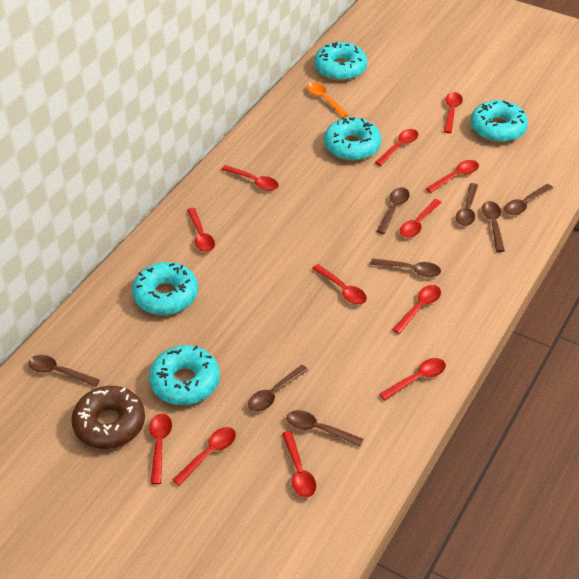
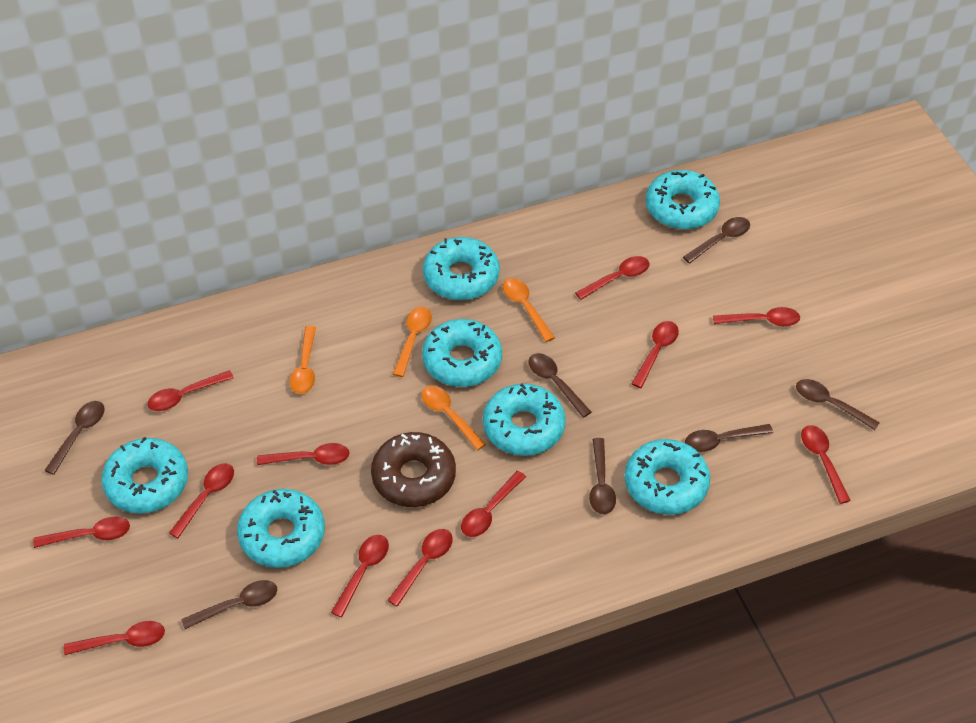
brown spoon: [28,355,100,387] [248,365,308,412] [287,410,363,447] [370,258,441,277] [377,187,410,234] [456,183,478,226] [482,201,505,252] [504,184,553,215] = 8 -> [44,401,104,475] [181,580,277,629] [528,353,591,418] [589,438,616,514] [683,217,750,263] [685,424,773,452] [796,379,880,430] = 7
orange spoon: [307,82,348,117] = 1 -> [290,326,316,394] [393,307,432,377] [422,386,486,450] [503,278,555,342] = 4
turquoise donut: [132,262,198,315] [149,345,220,405] [314,42,367,81] [324,117,381,161] [471,100,528,142] = 5 -> [102,437,188,513] [237,489,325,568] [422,319,502,387] [423,237,500,300] [483,384,566,456] [625,439,710,515] [646,170,720,230] = 7

